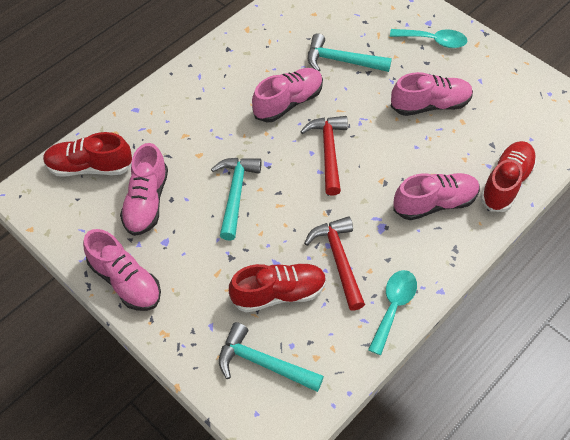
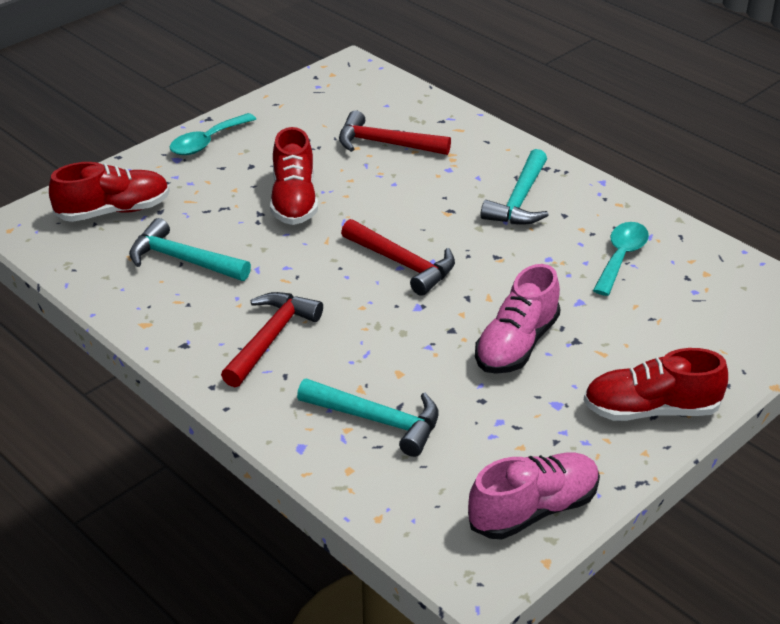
pink shoe: [83,229,161,311] [120,143,168,236] [252,68,323,122] [390,72,473,116] [393,173,480,220] = 5 -> [468,453,600,539] [475,264,561,374] = 2
red hammer: [300,116,348,195] [304,216,365,311] = 2 -> [221,292,323,387] [339,111,451,155] [341,219,455,296] = 3

